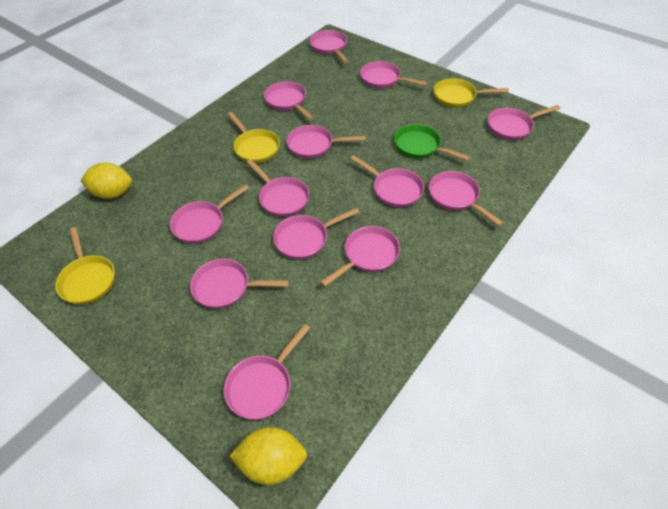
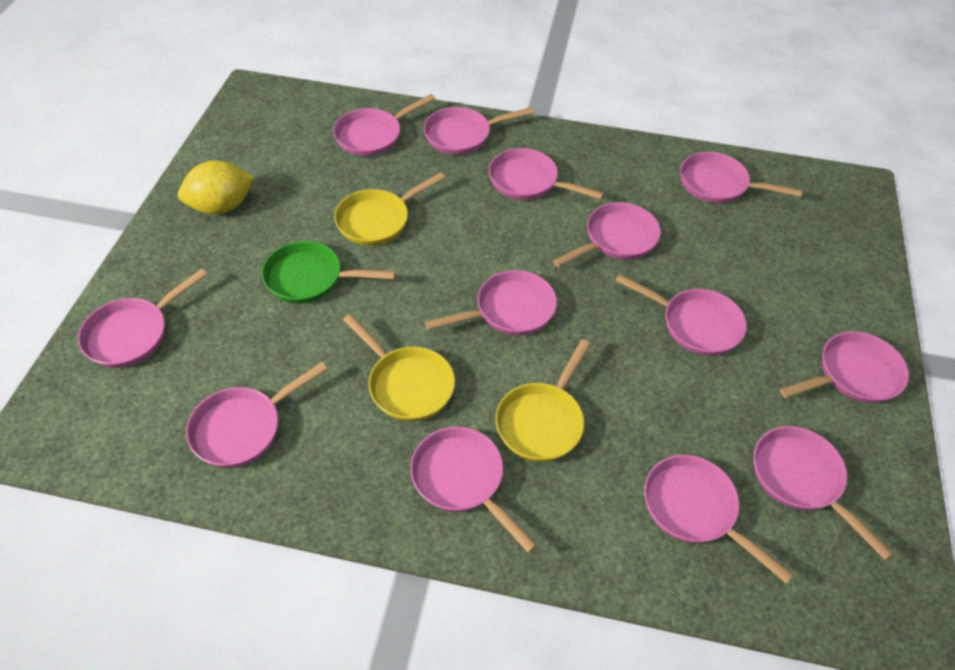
yellow lemon: [80,163,132,199] [230,427,307,485] = 2 -> [178,160,255,214] = 1

